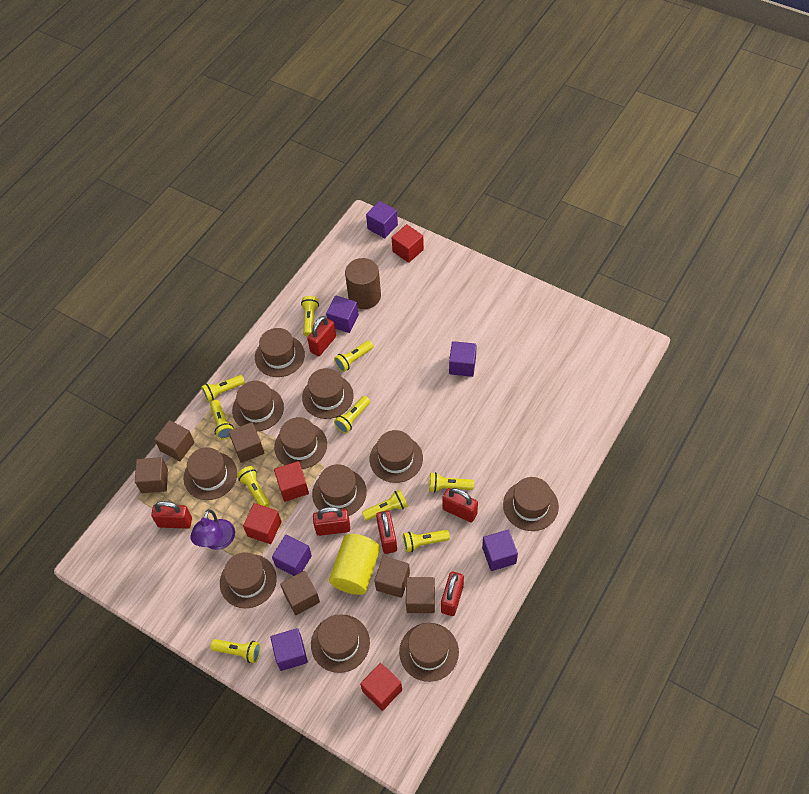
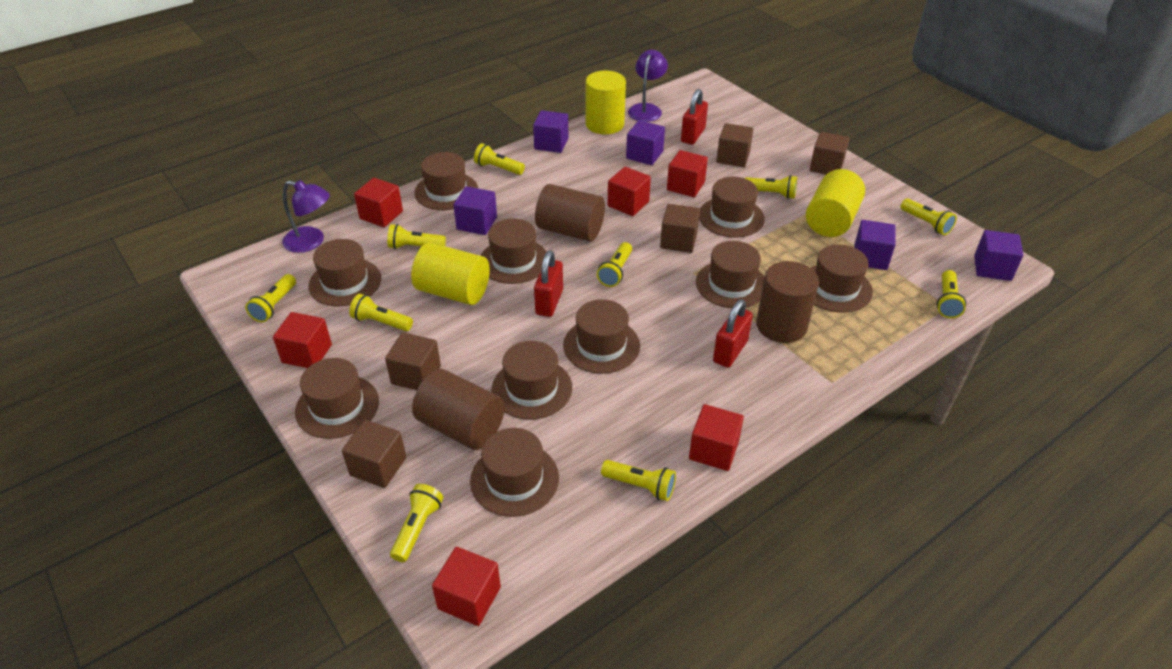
brown cube: [135,457,168,493] [154,420,194,461] [229,422,264,463] [280,571,320,615] [374,556,410,598] [406,577,435,613] = 6 -> [342,420,406,488] [385,332,441,390] [660,204,700,253] [716,123,753,167] [810,132,850,175] = 5
brown cylinder: [345,258,381,309] = 1 -> [412,369,505,450] [535,184,605,242] [756,261,819,343] = 3
brown hat: [184,447,237,500] [220,552,277,608] [232,381,284,431] [255,328,305,377] [274,417,327,469] [302,368,354,419] [311,615,370,673] [312,464,367,516] [369,430,423,483] [399,623,459,682] [503,477,559,531] = 11 -> [295,358,379,439] [308,239,381,306] [414,152,478,210] [470,428,559,517] [480,219,547,284] [492,341,572,420] [563,299,640,374] [696,241,765,308] [699,177,765,238] [811,244,873,313] = 10
purple cube: [270,628,308,671] [272,535,312,576] [326,296,359,333] [366,201,398,238] [449,341,477,377] [482,530,518,571] = 6 -> [453,186,497,235] [533,110,568,153] [626,120,665,165] [854,220,896,270] [974,230,1023,281] = 5
purple lamp: [190,509,235,550] = 1 -> [282,180,330,253] [628,49,668,122] = 2
red cube: [243,503,282,544] [274,461,309,502] [360,663,402,711] [392,224,424,263] = 4 -> [273,312,332,368] [354,178,403,227] [432,547,501,626] [608,167,651,216] [667,150,708,197] [689,404,744,471] = 6
red padlock: [151,501,192,529] [307,316,336,356] [313,507,350,536] [376,510,397,554] [441,571,464,616] [442,488,478,522] = 6 -> [534,250,563,317] [681,89,708,145] [713,299,753,368] = 3
yellow cylinder: [329,534,380,595] = 1 -> [411,242,490,305] [586,71,626,134] [806,169,865,237] = 3

